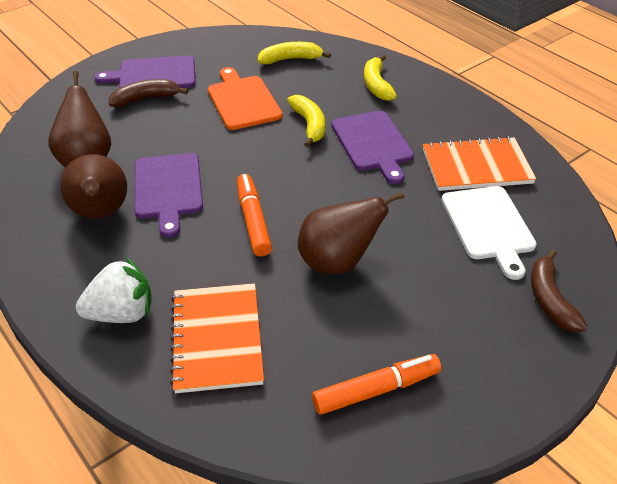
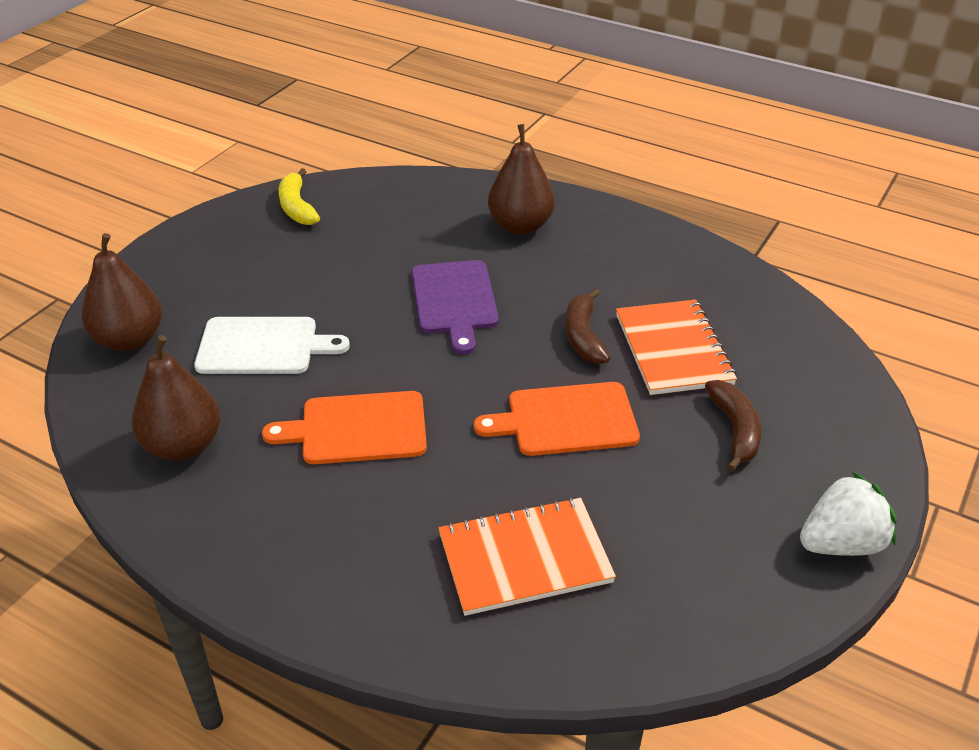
orange cutting board: [208,67,282,130] = 1 -> [262,391,427,464] [474,382,640,456] = 2
orange marker: [237,174,272,257] [312,354,441,415] = 2 -> none = 0
purple cutting board: [94,55,196,88] [134,153,203,237] [331,111,414,184] = 3 -> [412,260,499,354] = 1
yellow banana: [258,42,331,64] [287,95,325,147] [364,55,397,101] = 3 -> [279,168,320,225] = 1

